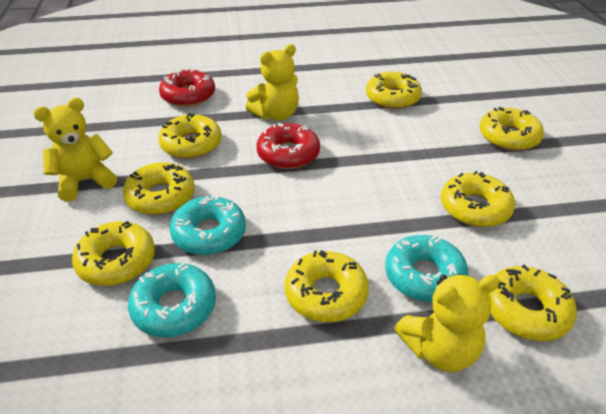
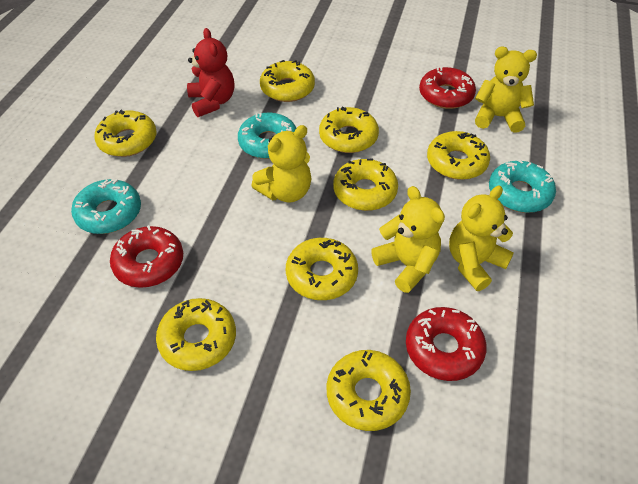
red donut: [159,68,215,107] [256,123,320,169] = 2 -> [110,225,183,288] [406,307,487,381] [419,67,476,109] = 3
red teddy bear: none = 0 -> [187,28,234,117] = 1
yellow teddy bear: [33,98,117,202] [246,44,299,121] [394,274,500,372] = 3 -> [251,125,312,203] [371,186,445,293] [449,186,514,291] [475,47,537,133] = 4

